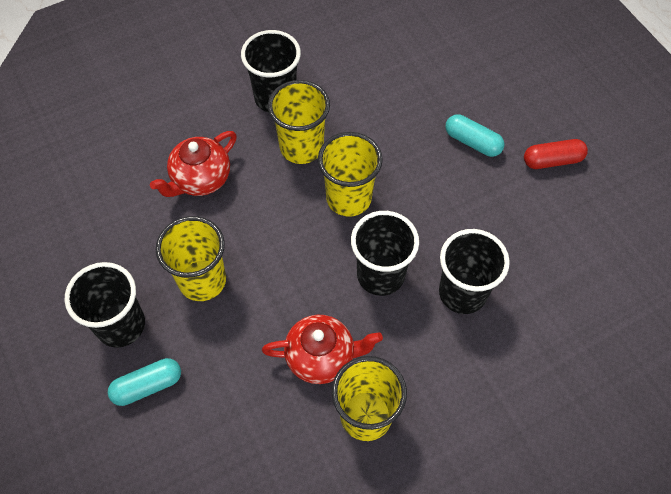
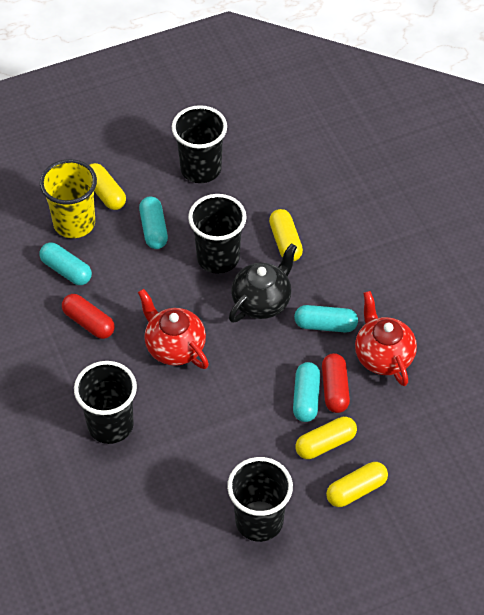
black teapot: none = 0 -> [229,243,297,323] = 1
red capsule: [524,139,588,169] = 1 -> [62,294,115,339] [322,353,350,413] = 2
turquoise capsule: [108,358,181,406] [445,114,505,157] = 2 -> [39,243,92,285] [139,196,168,249] [293,362,320,422] [294,305,358,332] = 4
yellow capsule: none = 0 -> [89,163,126,210] [269,209,303,262] [295,416,357,459] [326,462,388,507] = 4
yellow cup: [156,216,226,301] [268,80,330,164] [318,132,383,217] [332,356,407,441] = 4 -> [40,159,97,238] = 1

